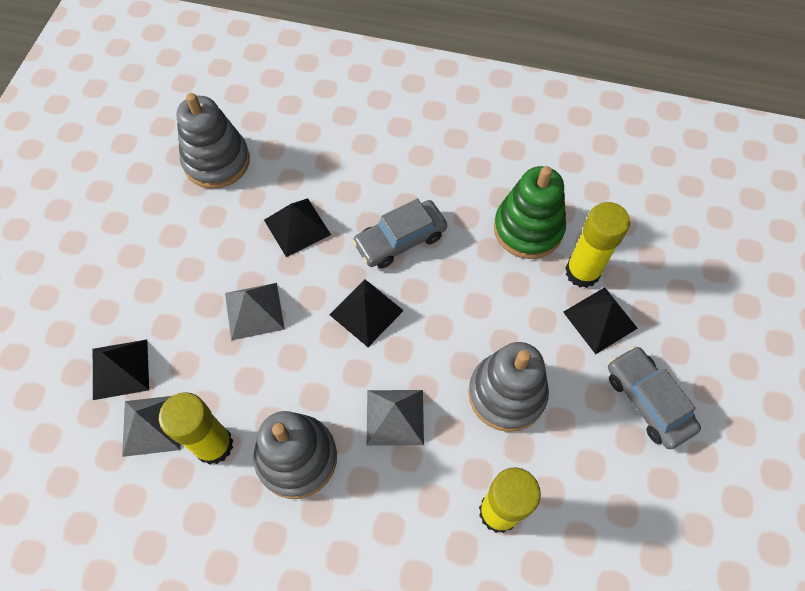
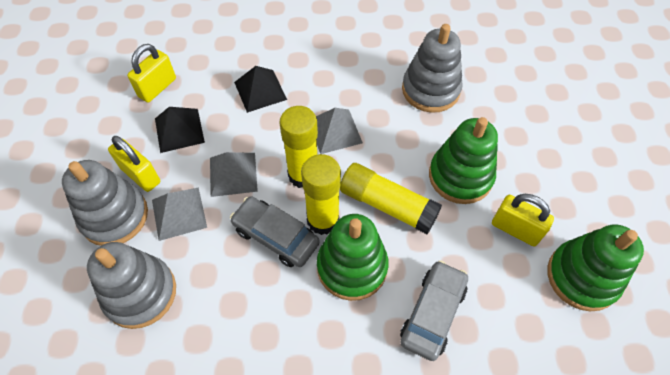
black pyramid: [93,340,149,400] [264,198,331,257] [329,280,404,347] [563,287,638,354] = 4 -> [155,107,205,153] [234,66,287,113] = 2
green stacking toy: [494,166,566,259] = 1 -> [317,214,389,301] [429,117,498,204] [547,224,644,311] = 3
yellow padlock: none = 0 -> [108,136,160,192] [127,44,176,103] [492,194,554,246] = 3

